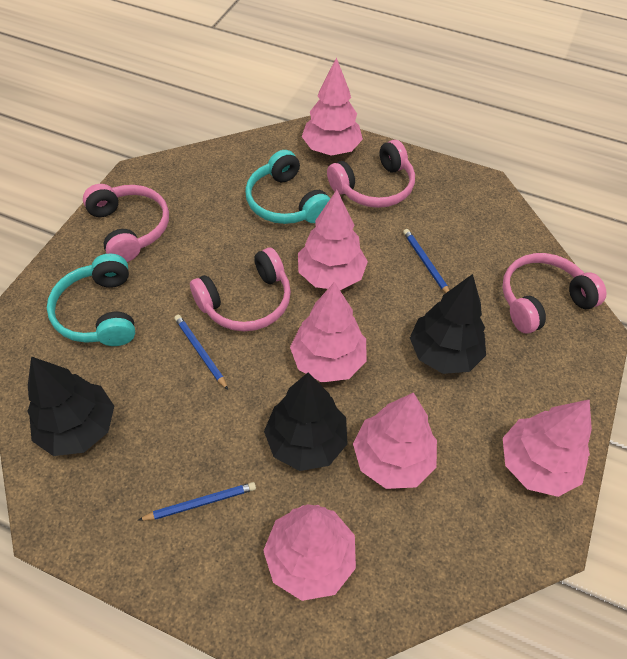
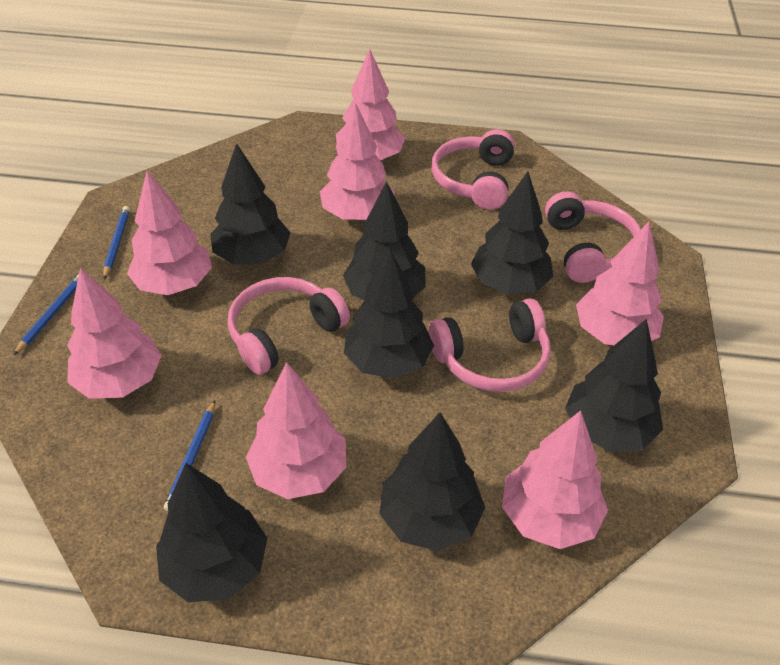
black tree: [27,356,114,456] [264,373,348,471] [410,274,486,374] = 3 -> [156,463,267,602] [210,143,291,264] [343,181,426,301] [344,249,434,379] [379,413,485,551] [471,172,553,294] [565,319,663,452] = 7
pink tree: [263,504,356,601] [290,282,367,382] [298,190,368,290] [302,57,363,156] [353,392,437,489] [503,399,592,497] = 6 -> [67,268,162,399] [127,171,212,295] [246,362,346,499] [320,102,395,220] [336,49,406,160] [502,410,608,549] [576,222,664,345] = 7
turquoise headphones: [47,254,135,346] [245,150,330,224] = 2 -> none = 0

